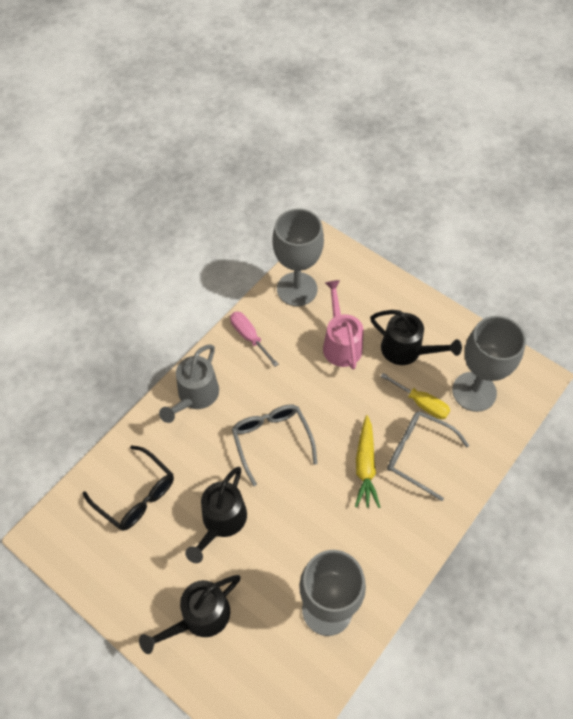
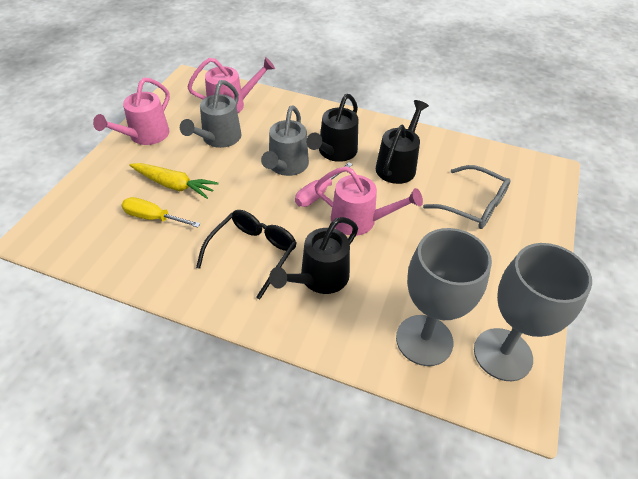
grey glasses: [232,404,317,486] [387,411,469,501] = 2 -> [423,165,511,229] = 1
grey goblet: [273,209,324,306] [299,550,366,636] [452,316,526,412] = 3 -> [396,228,492,366] [474,243,592,381] = 2
grey watering can: [159,344,219,423] = 1 -> [180,80,241,148] [261,105,309,176] = 2
pink watering can: [323,280,364,369] = 1 -> [93,78,170,145] [187,57,275,113] [314,166,423,236] = 3

